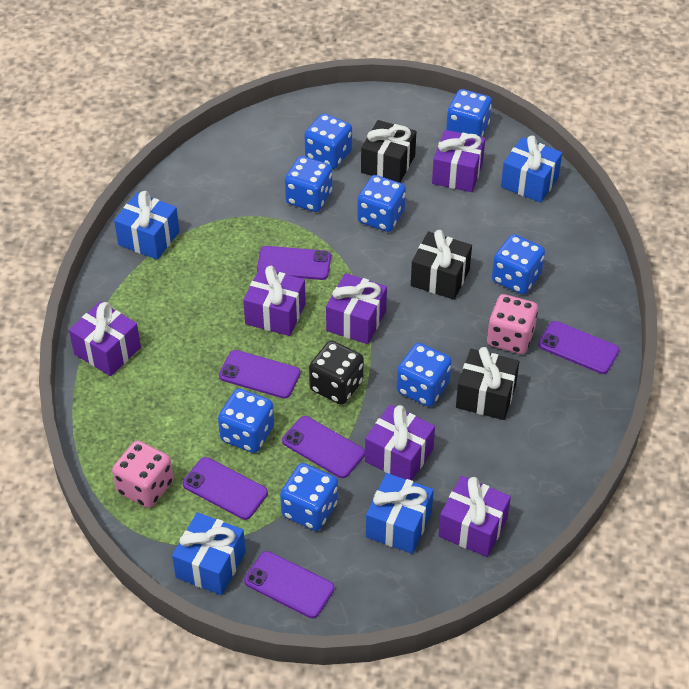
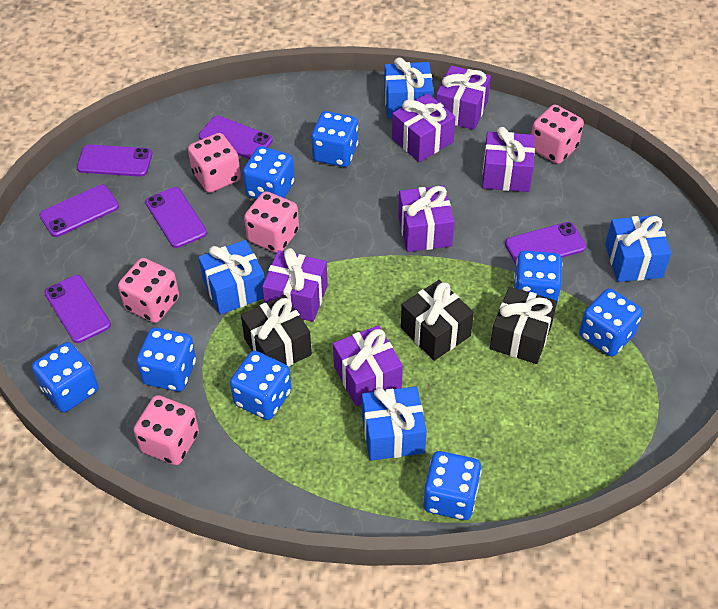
black dice: [309,341,364,405] = 1 -> none = 0
pink dice: [112,440,174,508] [487,294,538,354] = 2 -> [118,258,179,323] [134,395,199,465] [188,133,241,193] [244,191,299,253] [531,104,584,164] = 5

